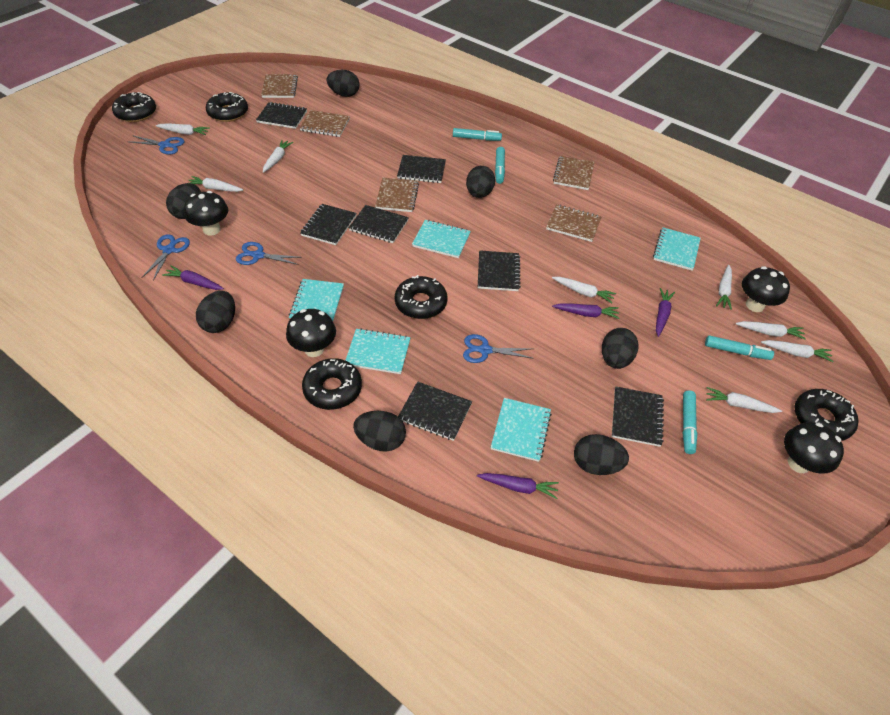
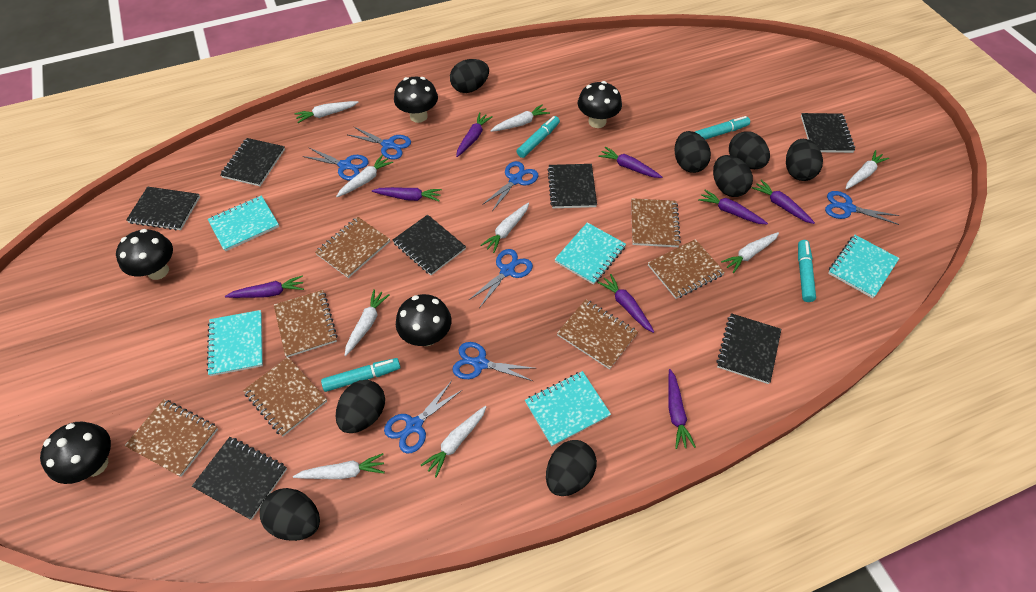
black donut: [112,92,156,122] [206,92,248,122] [302,358,362,410] [395,275,448,319] [794,389,859,441] = 5 -> none = 0
black egg: [166,183,201,219] [196,291,235,333] [326,70,360,97] [353,411,406,452] [466,166,495,198] [574,434,629,475] [602,328,639,369] = 7 -> [260,488,320,541] [335,380,385,433] [450,59,489,93] [546,440,597,496] [675,131,711,173] [713,155,753,197] [729,131,770,169] [786,139,823,181] = 8
black mushroom: [184,191,228,236] [286,309,336,357] [742,266,790,312] [784,422,844,474] = 4 -> [40,422,111,484] [116,229,173,280] [394,77,438,123] [396,294,451,346] [578,81,622,128] = 5
blue scissors: [130,135,184,154] [141,234,190,281] [236,242,302,265] [463,334,534,363] = 4 -> [302,147,369,181] [348,126,411,160] [384,381,462,454] [452,342,536,381] [469,249,533,307] [482,161,538,210] [825,191,899,225] = 7
brown notebook: [261,74,298,98] [300,110,350,137] [375,177,419,212] [546,204,602,242] [553,156,594,190] = 5 -> [124,399,218,477] [243,357,327,436] [274,290,338,357] [315,217,390,278] [557,299,638,369] [631,198,681,247] [648,239,725,299] = 7
purple carrot: [162,265,224,290] [477,473,559,499] [552,304,619,319] [656,288,675,337] = 4 -> [225,275,304,298] [372,187,442,201] [456,112,493,157] [597,274,654,333] [598,147,662,178] [668,369,696,449] [698,190,768,224] [752,180,815,224] = 8
white carrot: [156,124,210,135] [188,176,243,192] [263,140,293,173] [552,277,616,303] [706,387,782,413] [716,265,732,310] [736,321,806,340] [761,340,833,362] = 8 -> [293,453,385,479] [294,101,358,123] [336,155,393,197] [345,289,390,356] [421,406,487,477] [481,203,529,253] [491,104,550,132] [721,232,779,273] [845,150,889,189] = 9

